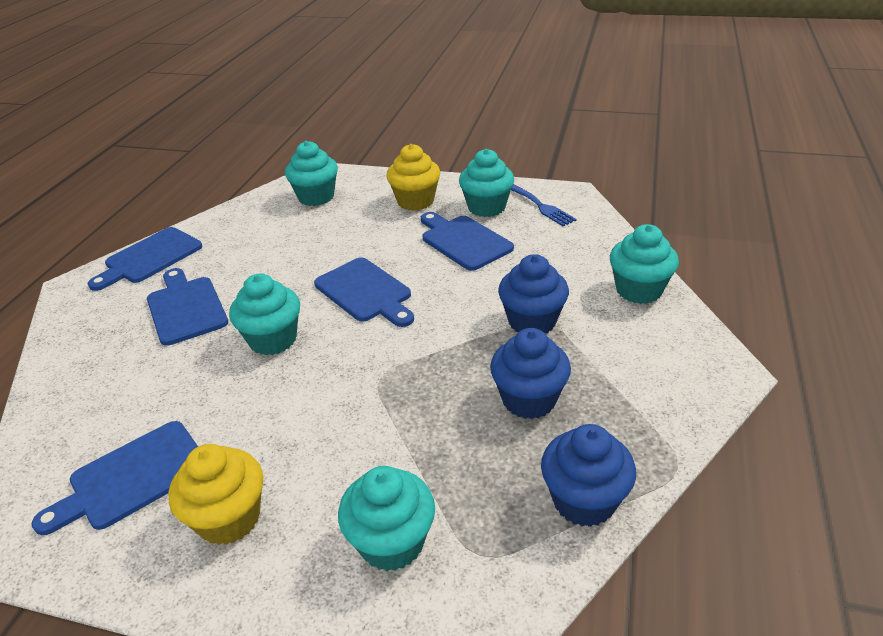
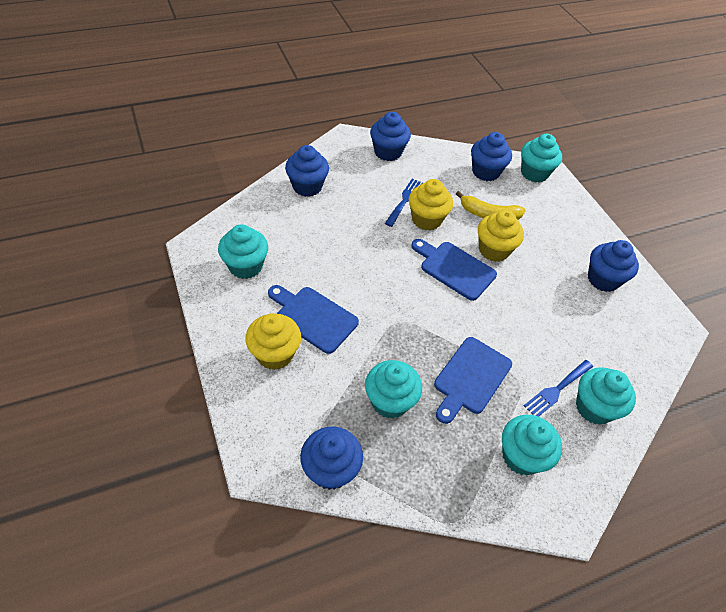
blue cupcake: [490,328,571,419] [498,254,569,333] [541,424,636,527] = 3 -> [285,145,329,197] [300,427,363,490] [370,112,411,161] [471,132,512,181] [588,240,639,292] = 5
blue cutting board: [32,421,198,535] [88,227,202,291] [147,268,228,346] [314,258,414,327] [421,212,514,271] = 5 -> [268,285,359,354] [411,239,497,301] [434,337,512,424] = 3
blue fork: [511,184,577,226] = 1 -> [385,179,423,227] [524,360,593,417] = 2
yellow banana: none = 0 -> [456,191,526,220] = 1
yellow cupcake: [169,444,263,545] [386,144,440,211] = 2 -> [245,313,301,370] [409,179,453,230] [478,210,524,262] = 3

